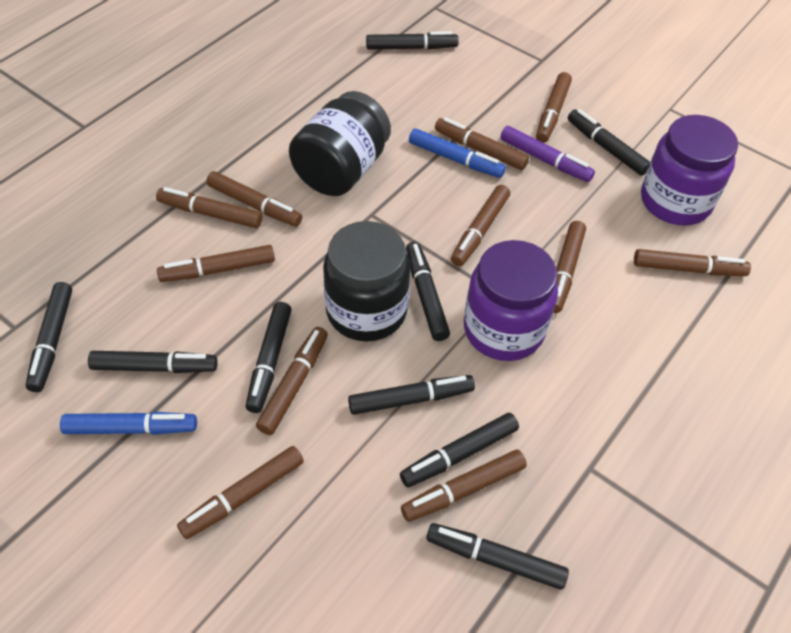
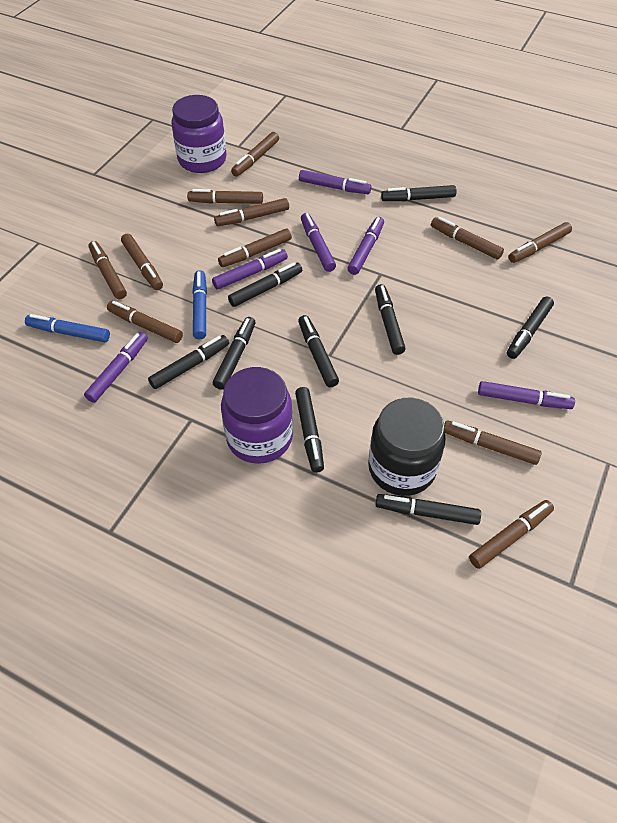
black jar: [289,91,391,196] [323,221,410,342] = 2 -> [368,398,445,496] = 1
purple marker: [500,126,595,182] = 1 -> [84,332,148,403] [212,249,288,290] [299,170,371,194] [301,213,336,272] [348,217,384,275] [478,381,575,409] = 6

